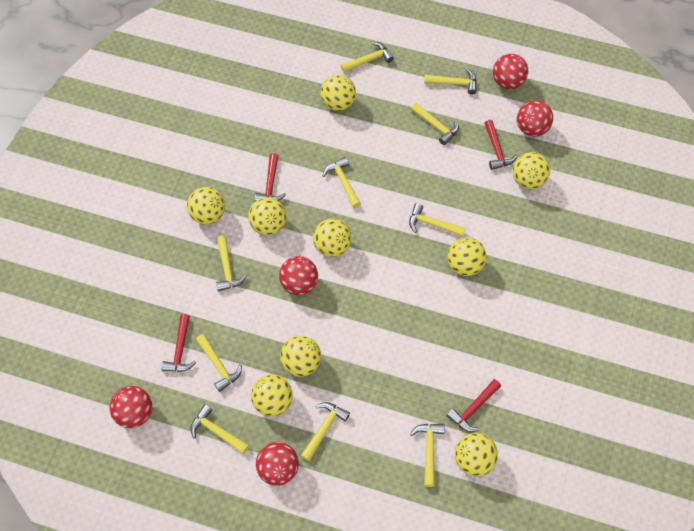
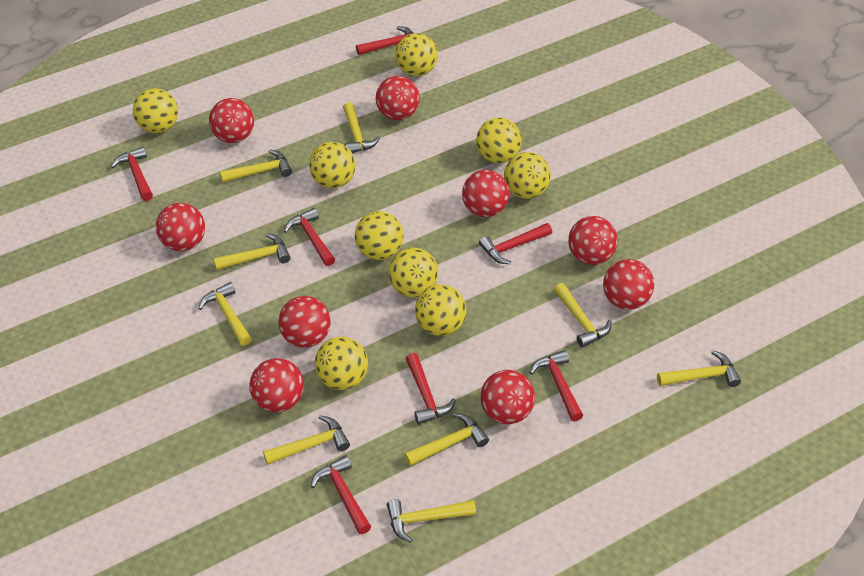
red ball: [109,386,152,428] [256,442,299,486] [279,256,318,295] [493,54,528,89] [517,100,553,137] = 5 -> [156,203,205,251] [209,98,254,143] [249,358,304,412] [278,296,331,348] [376,76,420,120] [462,170,509,217] [480,370,535,424] [568,216,618,265] [603,259,654,310] = 9
red hammer: [161,314,196,372] [255,153,286,202] [446,379,501,432] [484,120,518,170] = 4 -> [111,147,153,201] [284,208,335,266] [311,455,371,534] [356,26,414,55] [406,353,456,425] [479,223,552,264] [530,350,583,421] = 7
yellow hammer: [191,404,249,454] [196,334,242,392] [216,235,247,291] [301,402,350,461] [322,157,361,208] [341,42,394,73] [409,203,466,237] [410,424,445,487] [411,103,459,145] [424,68,477,95] = 10 -> [198,282,252,346] [213,233,290,270] [220,150,292,182] [263,415,350,465] [343,102,380,153] [387,499,476,543] [404,413,489,466] [554,283,612,348] [657,350,741,387] = 9

